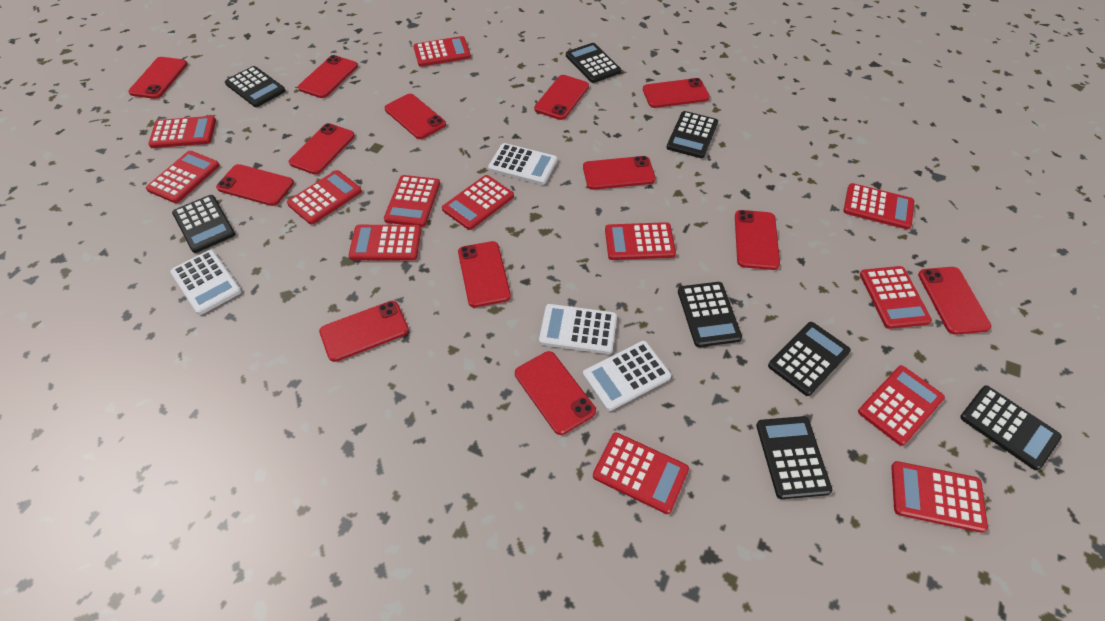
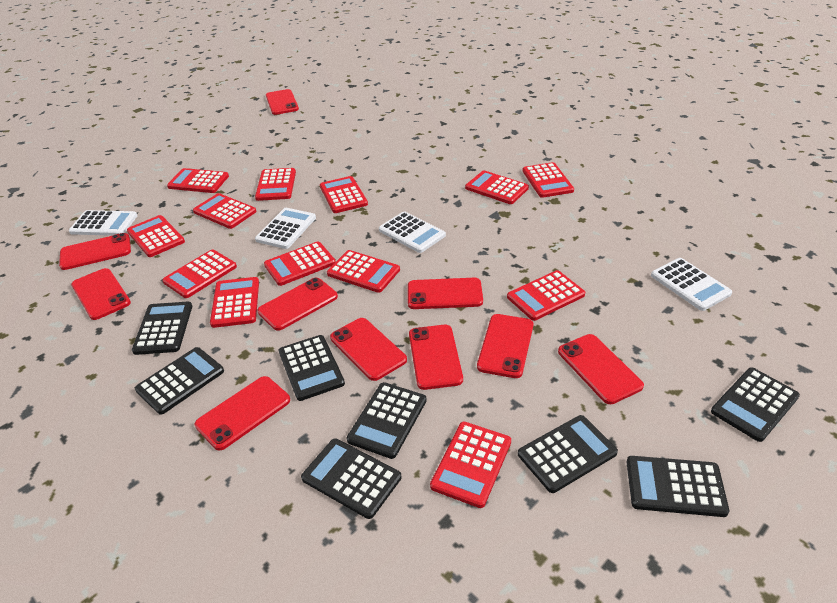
red phone: [128,57,187,99] [216,164,294,206] [289,123,355,174] [298,55,358,98] [319,301,409,362] [385,94,446,139] [458,241,511,307] [515,351,596,435] [534,75,589,120] [583,156,656,190] [643,78,710,108] [735,210,780,270] [918,267,991,335] = 13 -> [59,233,131,270] [71,268,131,320] [195,376,290,451] [257,278,338,331] [266,89,299,115] [330,318,407,381] [408,278,483,309] [409,325,463,390] [477,314,534,378] [558,334,644,404] = 10

